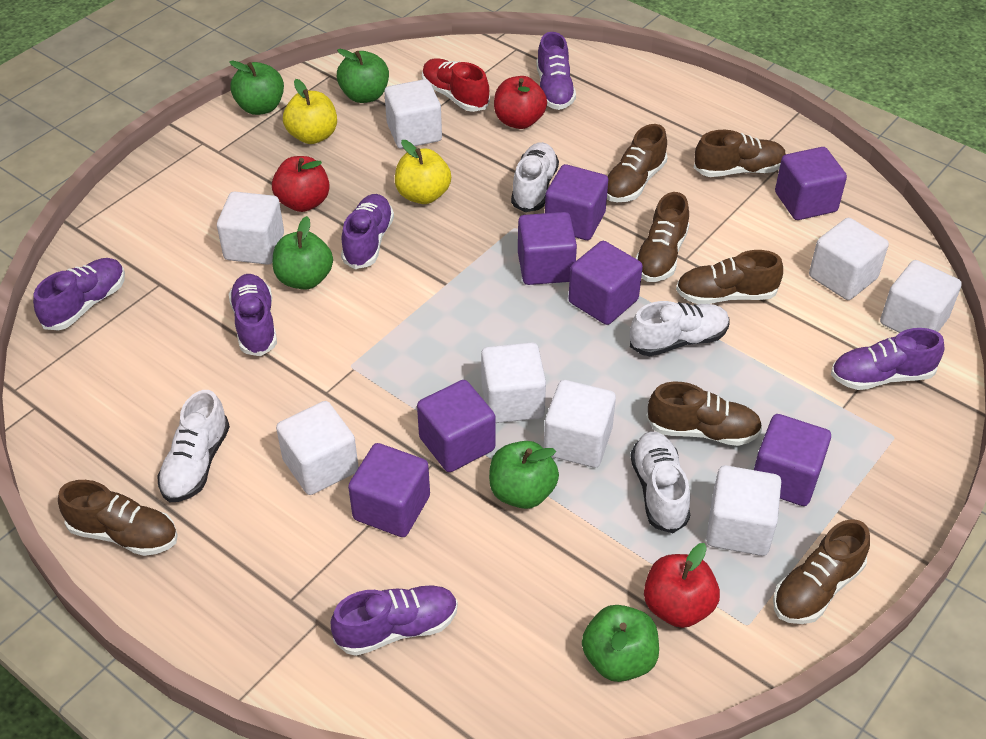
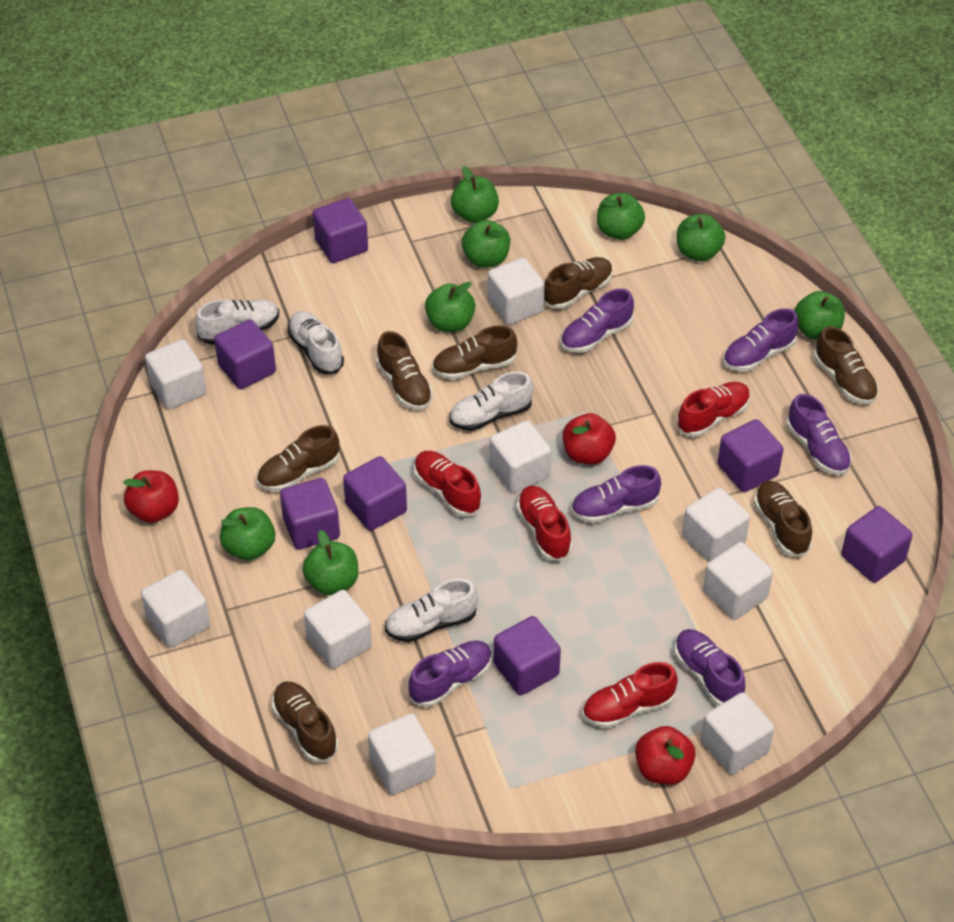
green apple: [229,60,284,115] [273,216,333,290] [337,49,389,103] [489,441,559,509] [582,605,659,682] = 5 -> [220,507,275,561] [302,530,358,595] [425,282,475,332] [451,166,499,223] [462,220,510,268] [597,193,645,240] [677,214,725,261] [794,291,845,340] = 8
red shoe: [422,58,490,112] = 1 -> [414,451,482,517] [516,486,572,561] [583,662,678,728] [677,382,750,437] = 4
white cube: [217,192,284,265] [276,401,359,495] [384,79,442,149] [481,342,546,423] [544,380,616,468] [706,465,781,556] [809,218,889,300] [880,260,962,333] = 8 -> [141,570,210,648] [145,339,206,409] [304,590,372,669] [368,713,436,795] [488,258,545,325] [490,421,551,493] [682,488,750,562] [701,692,774,775] [703,542,773,620] = 9
yellow apple: [283,79,337,144] [395,140,451,204] = 2 -> none = 0

